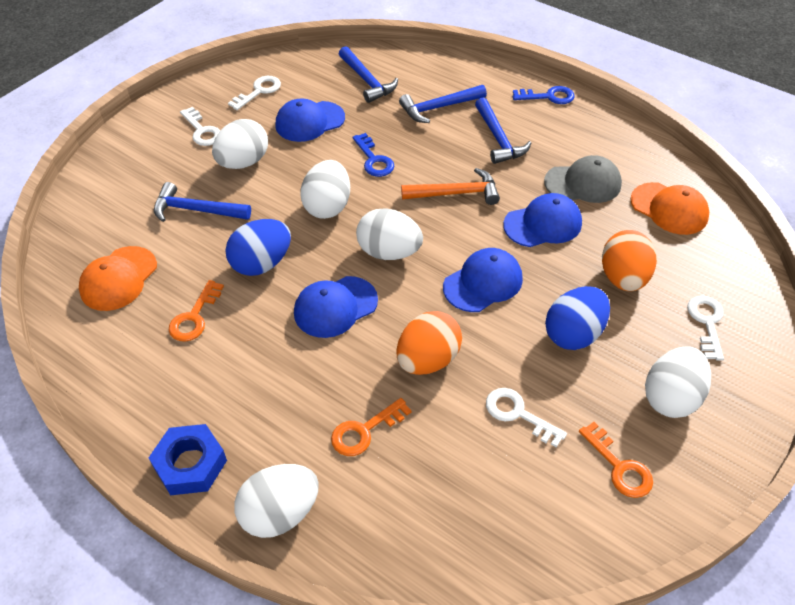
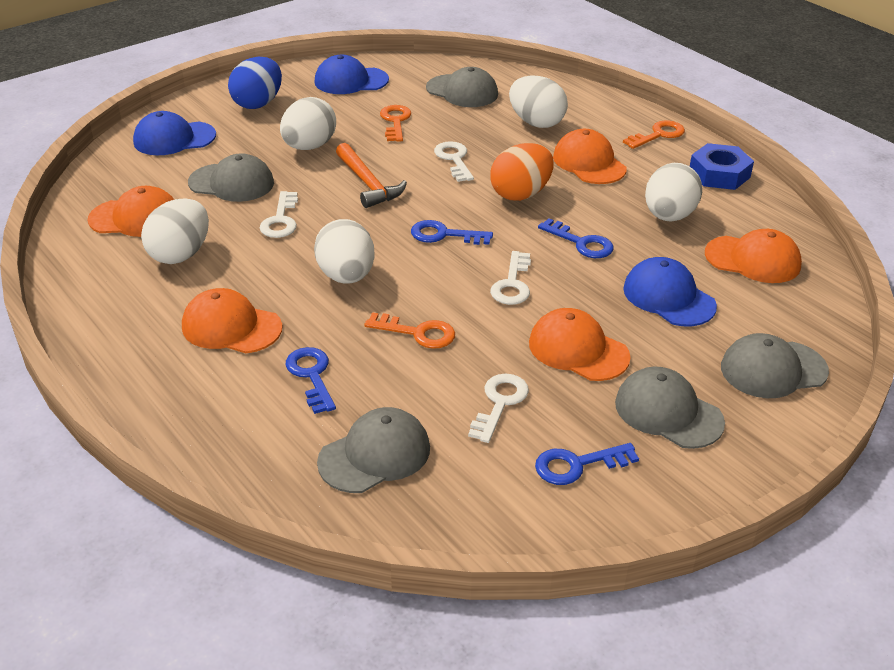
blue cap: [276,99,345,142] [294,276,378,338] [443,248,523,312] [503,193,582,247] = 4 -> [133,111,216,155] [314,55,389,94] [623,257,717,326] = 3
blue egg: [225,219,291,276] [545,286,610,350] = 2 -> [228,57,282,109] = 1
blue hammer: [154,182,251,222] [339,46,398,103] [399,85,487,123] [475,97,531,164] = 4 -> none = 0
blue key: [352,133,394,177] [513,86,574,104] = 2 -> [285,347,336,414] [411,220,493,245] [535,443,639,485] [538,218,614,258] = 4
grey cap: [544,155,622,203] = 1 -> [188,153,274,202] [317,407,430,493] [426,67,498,107] [615,367,725,449] [721,333,829,398] = 5
orange cap: [79,246,157,311] [630,182,709,235] = 2 -> [88,186,174,237] [182,288,282,353] [529,308,631,381] [553,129,627,184] [705,229,802,283] = 5
orange egg: [396,311,462,375] [602,230,657,291] = 2 -> [490,143,554,201] = 1

